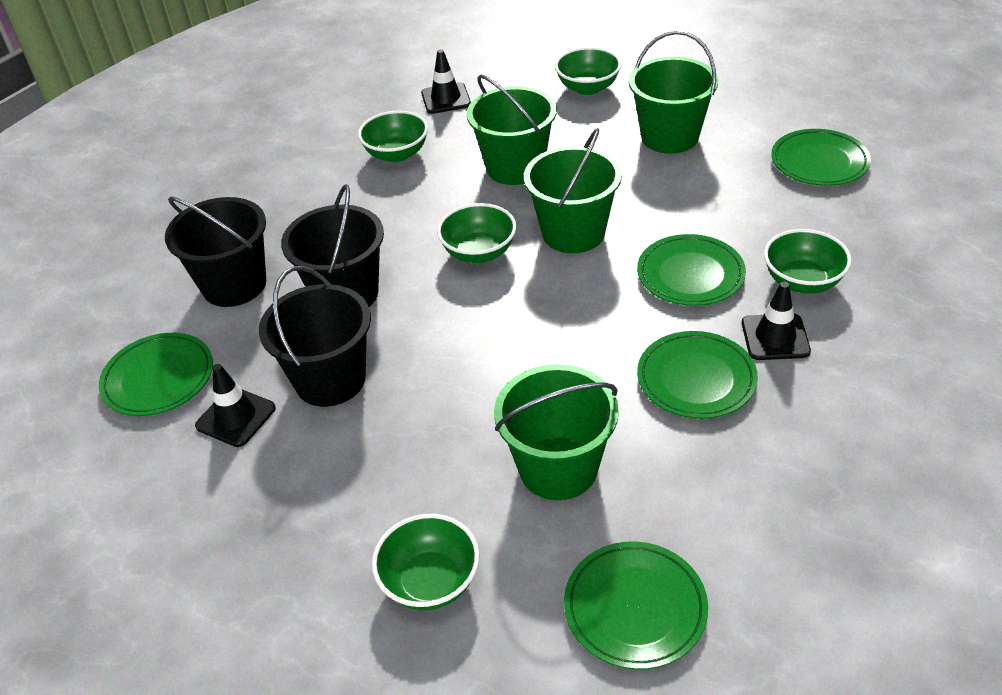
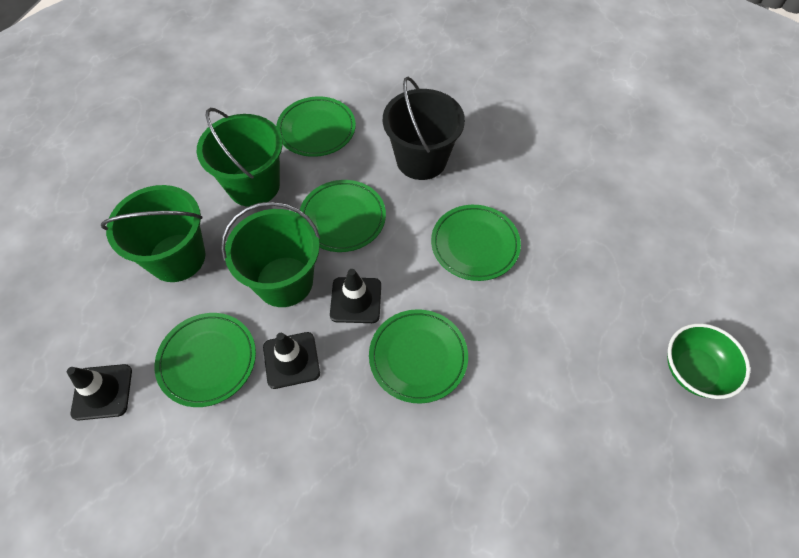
black bucket: [165,197,266,307] [259,266,371,407] [281,184,384,307] = 3 -> [383,77,465,180] = 1
green bowl: [358,110,428,162] [372,514,480,610] [437,203,516,263] [555,47,621,95] [764,229,852,294] = 5 -> [667,323,750,399] = 1
green bucket: [467,75,557,185] [494,364,619,500] [524,128,622,253] [629,31,718,154] = 4 -> [101,185,205,282] [197,108,283,207] [221,202,320,307] = 3

